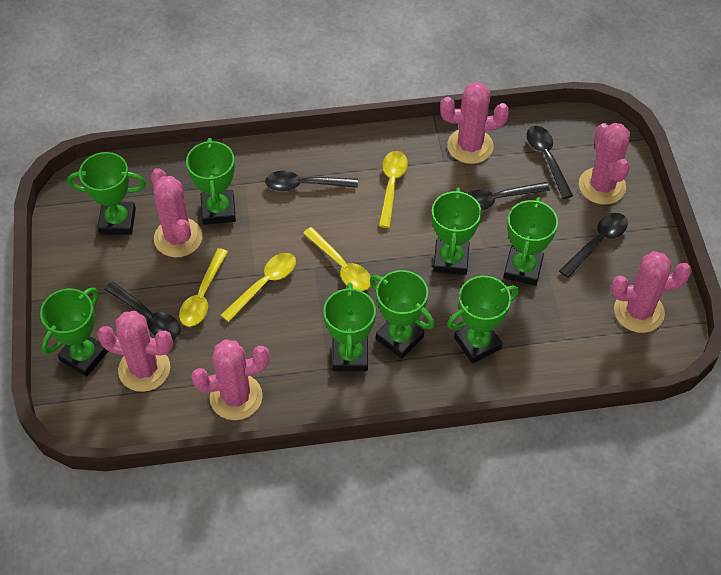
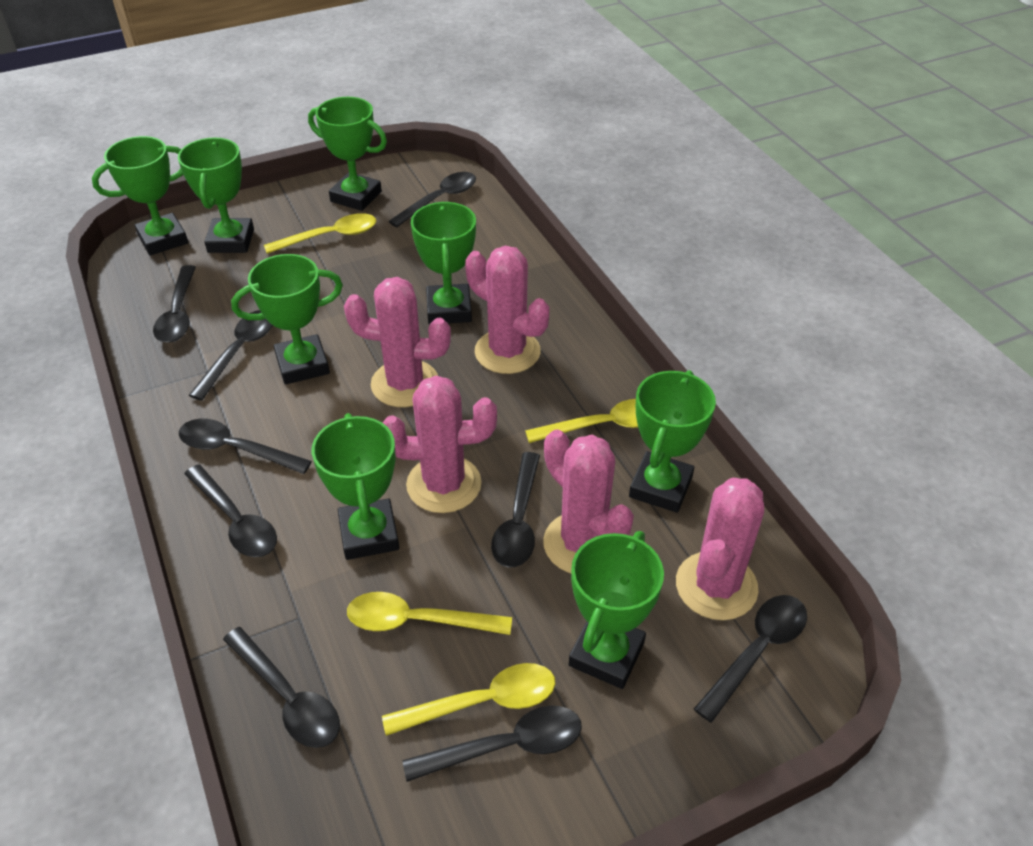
black spoon: [104,281,181,339] [265,171,358,191] [467,182,550,211] [527,126,573,199] [559,213,628,278] = 5 -> [153,265,196,343] [179,419,312,474] [184,464,277,557] [189,310,273,401] [223,627,340,748] [388,172,476,227] [402,706,582,782] [491,452,540,568] [694,595,807,723] = 9
pink cactus: [97,311,173,392] [151,168,202,257] [191,340,270,420] [440,82,509,164] [579,123,630,205] [611,251,692,333] = 6 -> [344,277,451,407] [383,375,497,513] [465,246,549,374] [543,430,634,574] [676,478,764,620] = 5

